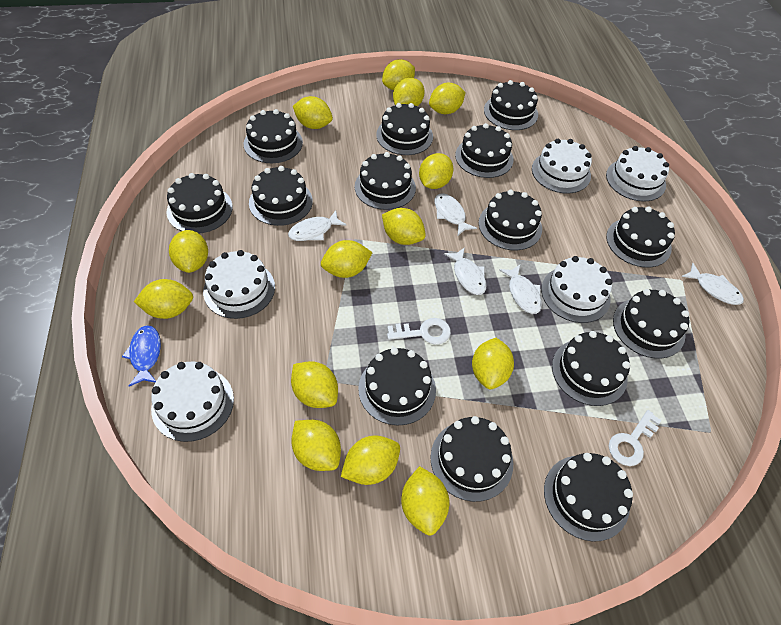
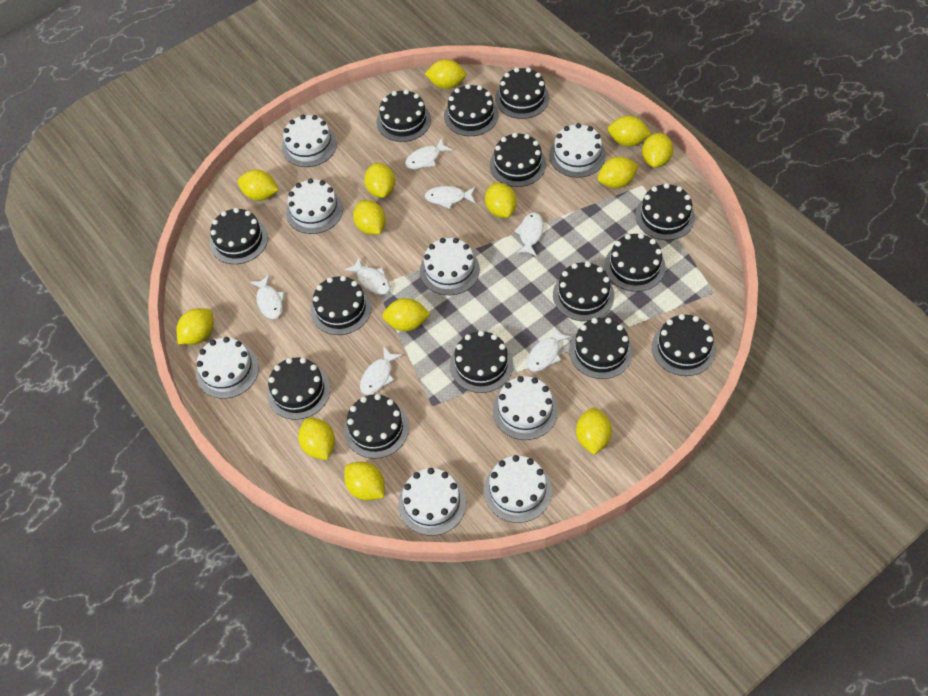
blue fish: [122,325,161,386] = 1 -> none = 0
white cake: [151,362,234,442] [203,250,275,319] [532,139,592,194] [541,256,612,323] [606,146,669,201] = 5 -> [196,337,259,399] [282,115,337,167] [286,178,343,234] [398,468,466,536] [420,238,480,295] [484,455,552,523] [493,376,558,440] [549,123,606,178] = 8
white fish: [288,210,346,241] [434,193,477,236] [444,247,486,295] [499,265,542,314] [681,263,744,305] = 5 -> [250,274,284,319] [344,257,390,295] [360,347,402,395] [405,139,452,169] [425,186,475,209] [514,212,544,256] [527,326,571,372] = 7
white key: [387,318,451,345] [609,410,661,466] = 2 -> none = 0
yellow lemon: [134,279,193,319] [169,230,208,273] [291,361,338,408] [291,420,341,471] [293,96,333,129] [321,240,373,278] [341,436,400,485] [382,59,415,90] [382,208,426,245] [393,78,425,107] [401,466,450,536] [419,153,453,189] [429,83,466,114] [472,338,514,389] = 14 -> [176,308,213,345] [238,170,278,201] [298,418,335,460] [344,462,385,501] [353,200,386,235] [364,163,395,198] [382,298,430,331] [425,59,466,89] [485,183,517,218] [576,408,612,455] [598,157,638,189] [608,116,651,147] [642,133,673,168] = 13

